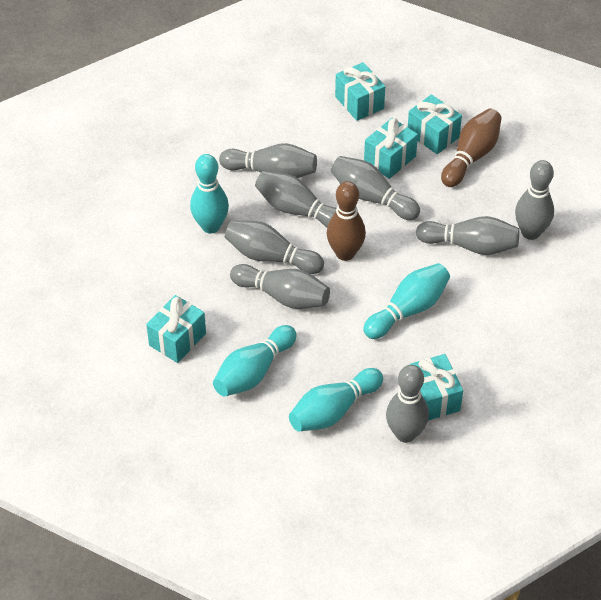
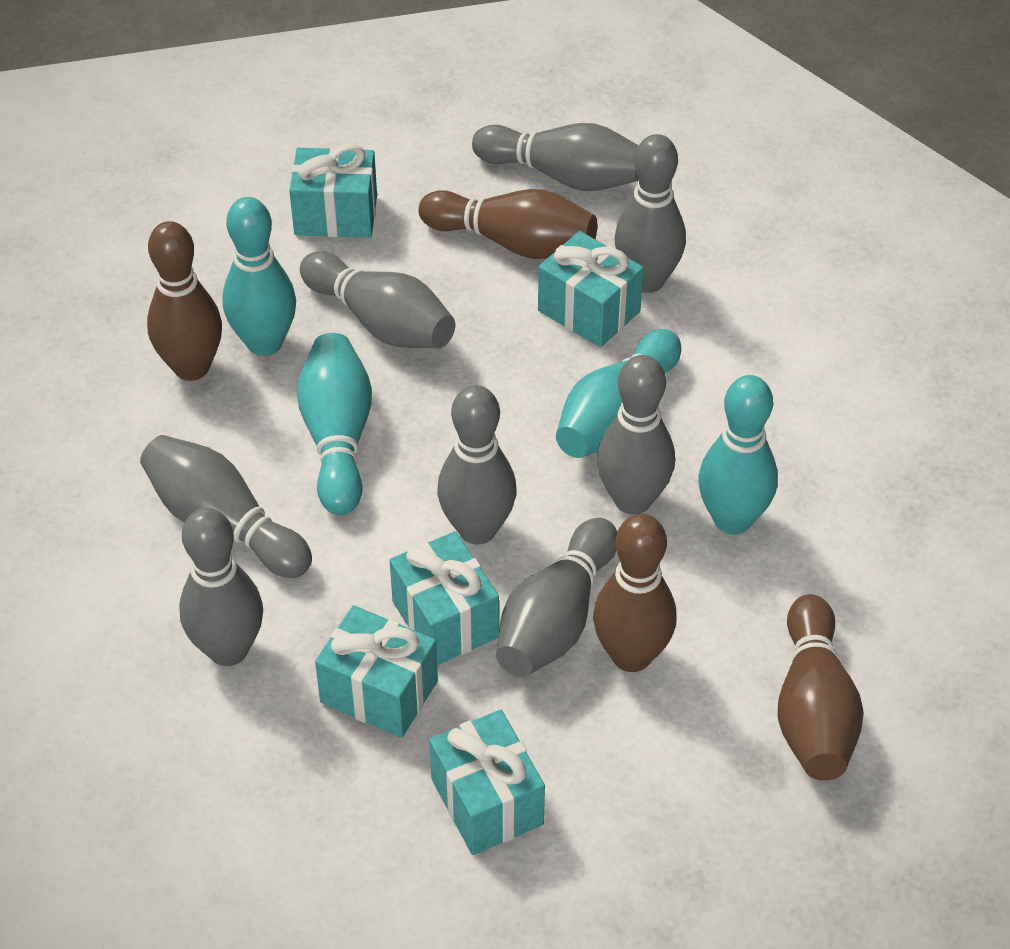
brown bowling pin: [327,181,366,261] [441,109,502,187] = 2 -> [147,221,222,381] [419,189,597,259] [593,513,677,672] [778,594,864,781] = 4

